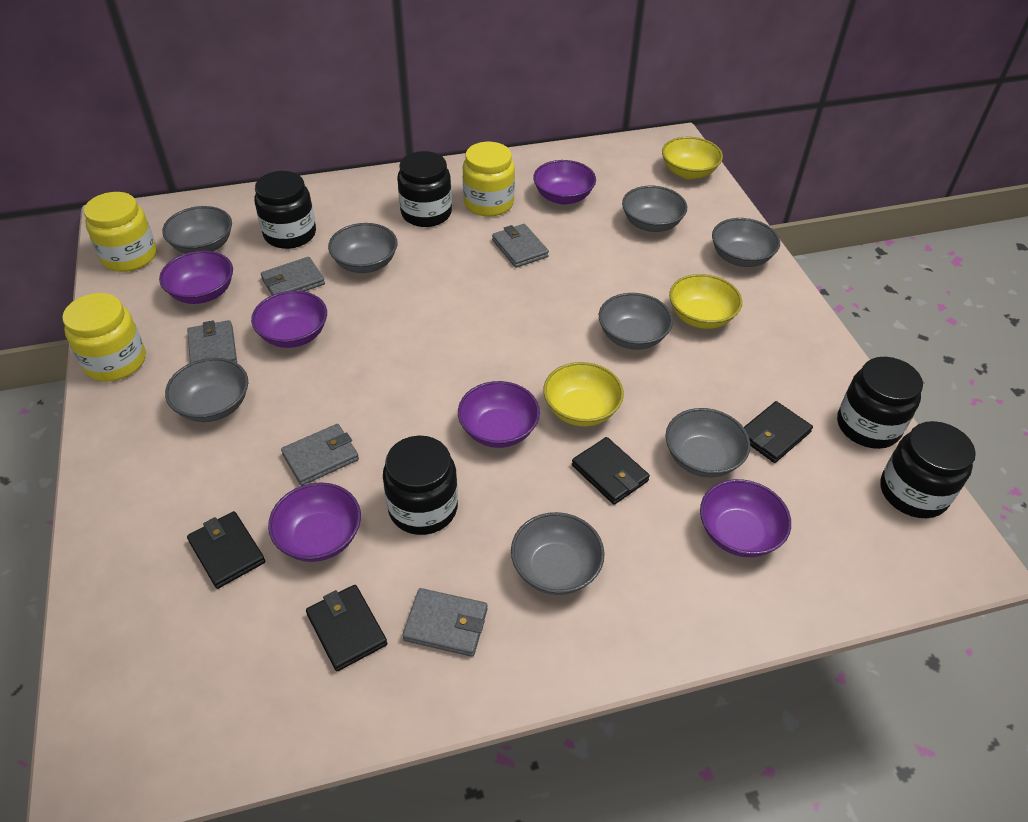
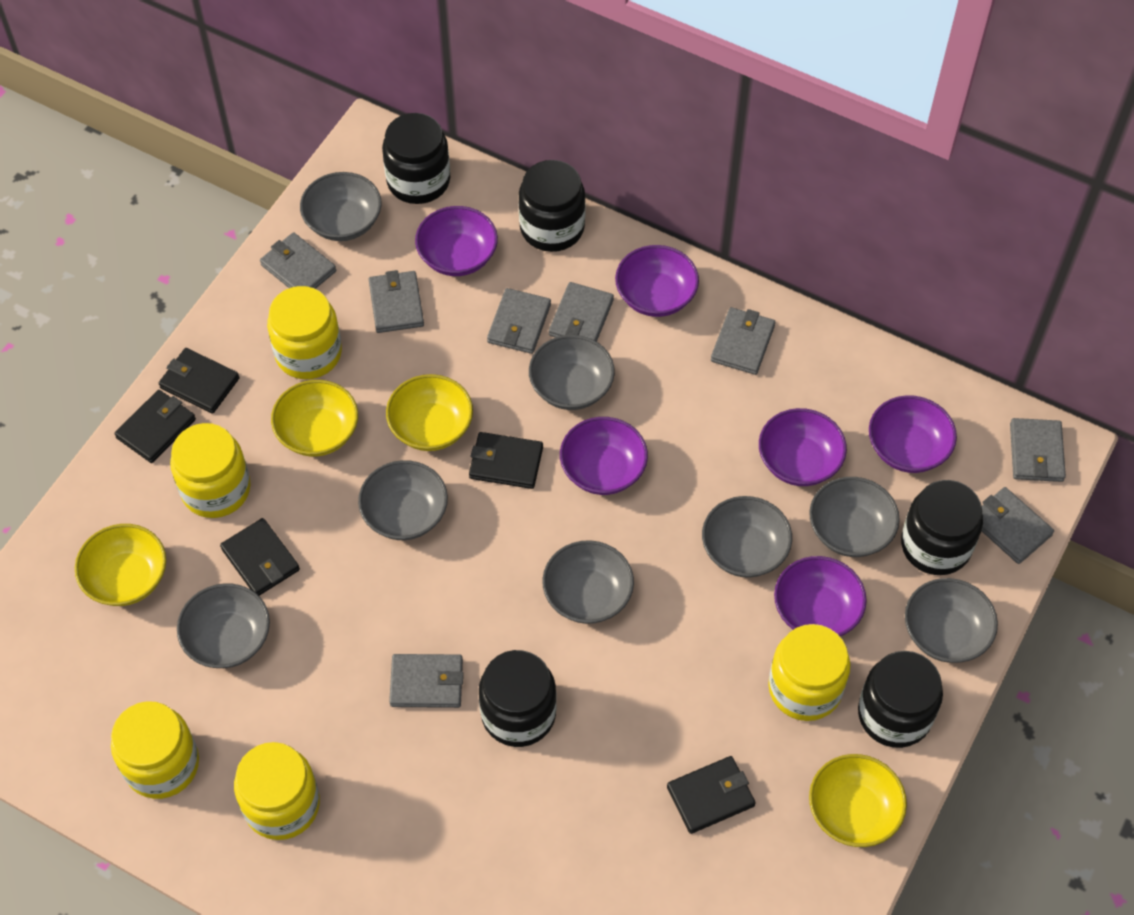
black wallet: [187,511,265,589] [306,585,387,671] [572,437,650,505] [744,401,813,463] = 4 -> [115,390,196,463] [159,348,240,414] [220,518,300,596] [469,432,543,489] [667,756,756,834] = 5
grey wallet: [187,320,237,363] [261,257,325,295] [281,424,359,486] [402,588,488,657] [492,224,549,268] = 5 -> [260,232,336,289] [368,270,424,333] [389,654,464,708] [487,288,551,354] [549,282,614,342] [711,307,775,375] [982,487,1054,564] [1010,418,1066,482] = 8
yellow bowl: [543,362,624,426] [662,137,723,179] [669,274,742,329] = 3 -> [75,524,166,606] [271,380,358,457] [386,374,473,451] [809,754,907,847] = 4
yellow jar: [62,293,146,381] [84,192,157,272] [463,142,515,217] = 3 -> [111,701,199,799] [170,423,251,518] [234,742,320,840] [267,286,342,379] [768,624,850,721] = 5

